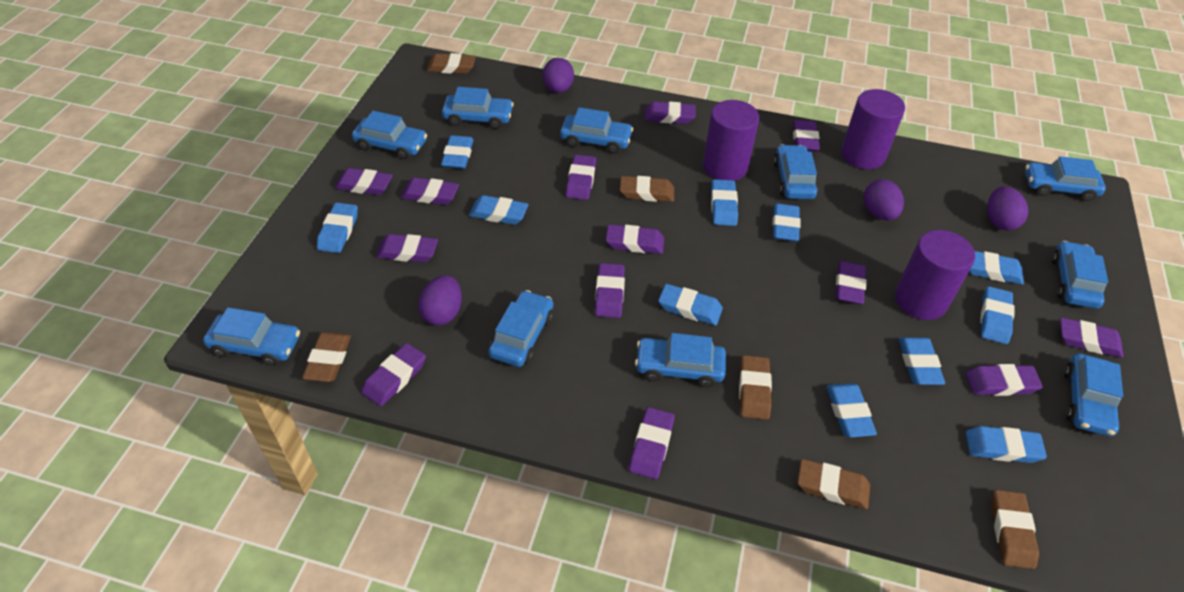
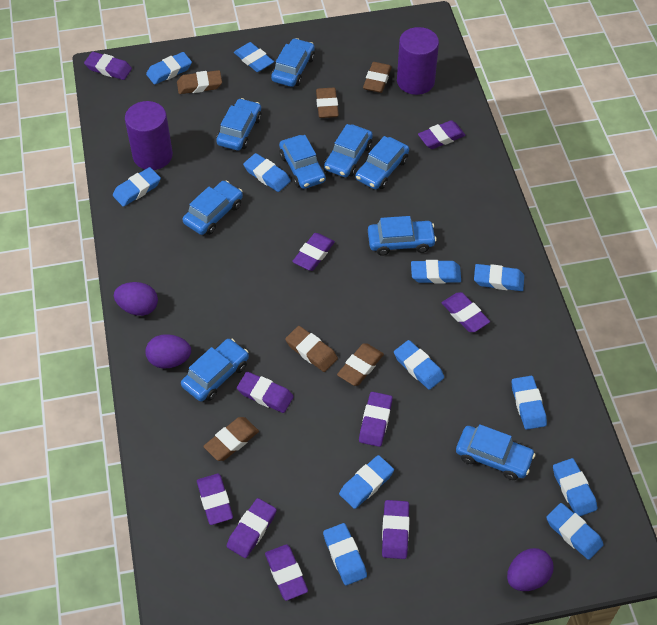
blue car: [203,307,300,366] [352,111,427,159] [442,87,514,129] [489,290,554,367] [560,107,633,154] [635,333,726,388] [773,144,818,199] [1025,156,1106,201] [1052,241,1108,309] [1064,353,1123,437] = 10 -> [181,339,249,402] [183,181,243,235] [216,98,262,151] [271,38,315,87] [279,135,326,189] [324,124,373,177] [355,136,409,189] [368,216,437,255] [456,424,536,480] = 9
blue eraser: [317,203,358,253] [441,135,474,169] [469,195,528,225] [658,284,723,326] [711,179,738,226] [772,203,800,242] [826,383,877,437] [899,337,945,385] [966,426,1047,463] [969,251,1024,285] [980,286,1014,344] = 11 -> [113,167,161,207] [146,52,192,85] [234,42,274,72] [243,153,291,192] [323,523,367,585] [339,455,394,509] [394,340,444,390] [411,260,461,284] [474,264,524,291] [512,376,547,430] [546,503,603,560] [553,458,597,516] = 12
purple cylinder: [703,100,759,181] [841,89,905,169] [895,230,975,320] = 3 -> [125,101,173,170] [397,27,439,95] = 2
purple egg: [418,275,462,326] [543,58,574,93] [864,179,904,220] [987,186,1028,231] = 4 -> [114,282,158,316] [145,334,191,368] [507,548,553,591] = 3
purple eraser: [335,168,393,195] [362,343,426,406] [376,234,438,262] [401,177,459,205] [566,155,596,200] [595,263,625,318] [606,224,664,254] [629,407,675,479] [644,102,696,124] [793,120,820,152] [836,261,867,304] [965,364,1043,396] [1060,317,1123,358] = 13 -> [84,52,132,80] [197,474,233,525] [227,498,277,558] [237,372,294,413] [265,544,308,601] [292,233,335,271] [359,392,393,447] [382,500,410,559] [418,120,465,149] [442,292,490,332] = 10

